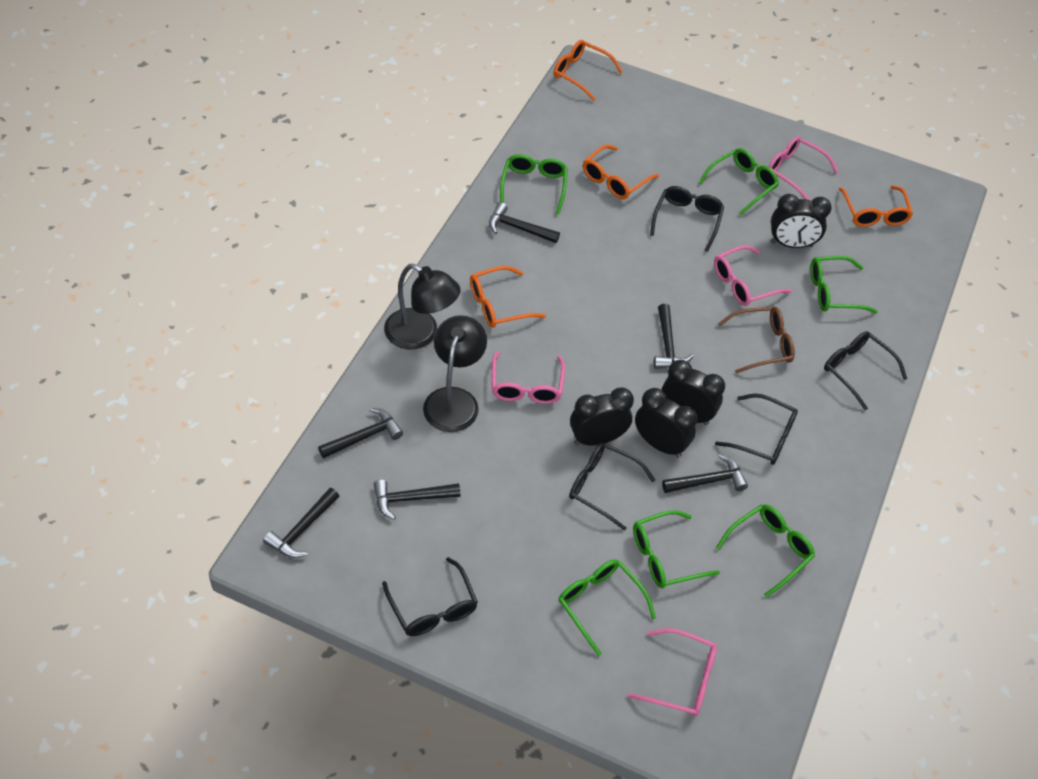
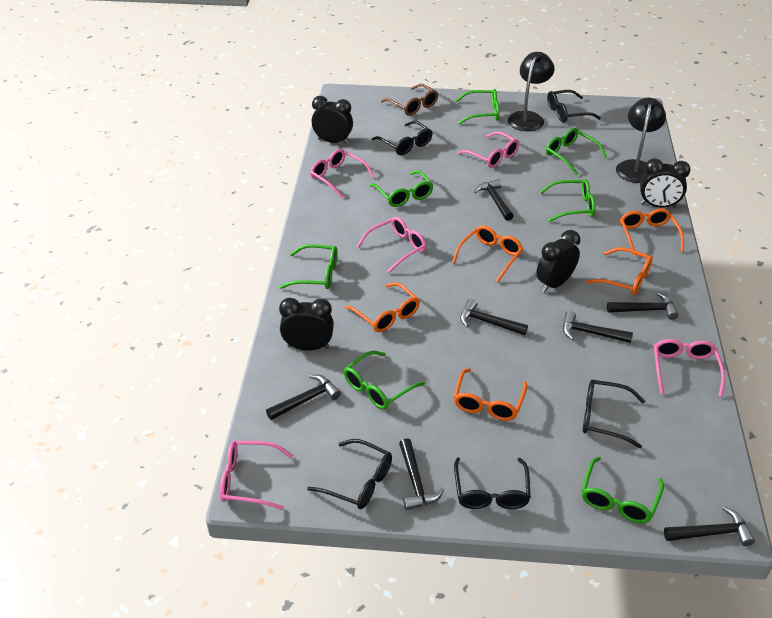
black hammer: [263,488,339,558] [318,408,403,458] [374,479,460,520] [489,202,560,243] [654,304,694,369] [662,454,748,493] = 6 -> [266,375,341,420] [399,438,444,510] [460,299,528,335] [474,179,513,221] [563,311,633,343] [607,292,679,320] [664,506,755,546] = 7
green glasses: [500,154,568,214] [558,559,656,656] [633,510,720,588] [699,148,779,216] [716,504,815,598] [810,256,878,314] = 6 -> [279,244,337,289] [344,351,425,410] [370,170,433,207] [455,89,499,124] [540,179,595,222] [546,128,607,175] [581,457,664,523] = 7
orange glasses: [470,266,546,328] [553,40,623,101] [583,144,659,199] [839,186,913,227] = 4 -> [345,282,420,332] [452,226,523,283] [454,368,527,421] [586,247,653,295] [620,208,684,257] = 5
pink glasses: [492,351,565,404] [628,628,717,716] [714,245,792,306] [768,136,839,201] = 4 -> [220,441,293,510] [310,149,374,198] [357,217,426,273] [457,132,519,168] [654,339,725,397] = 5

